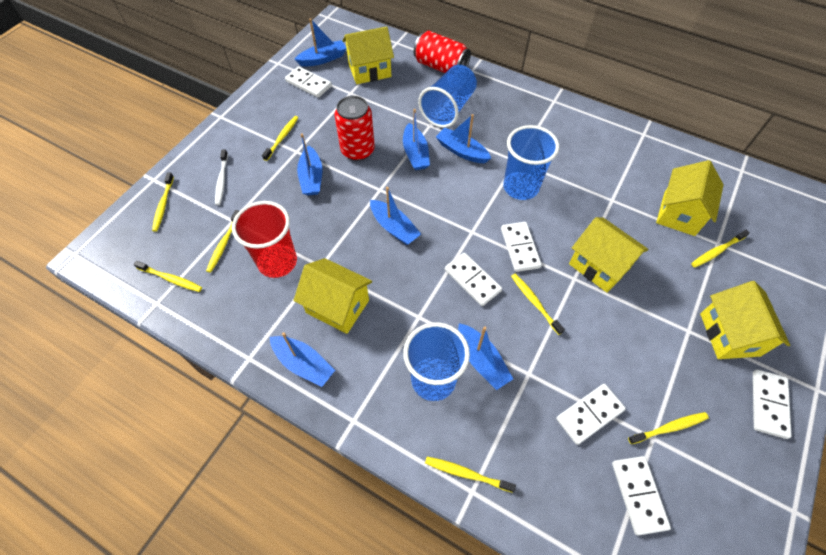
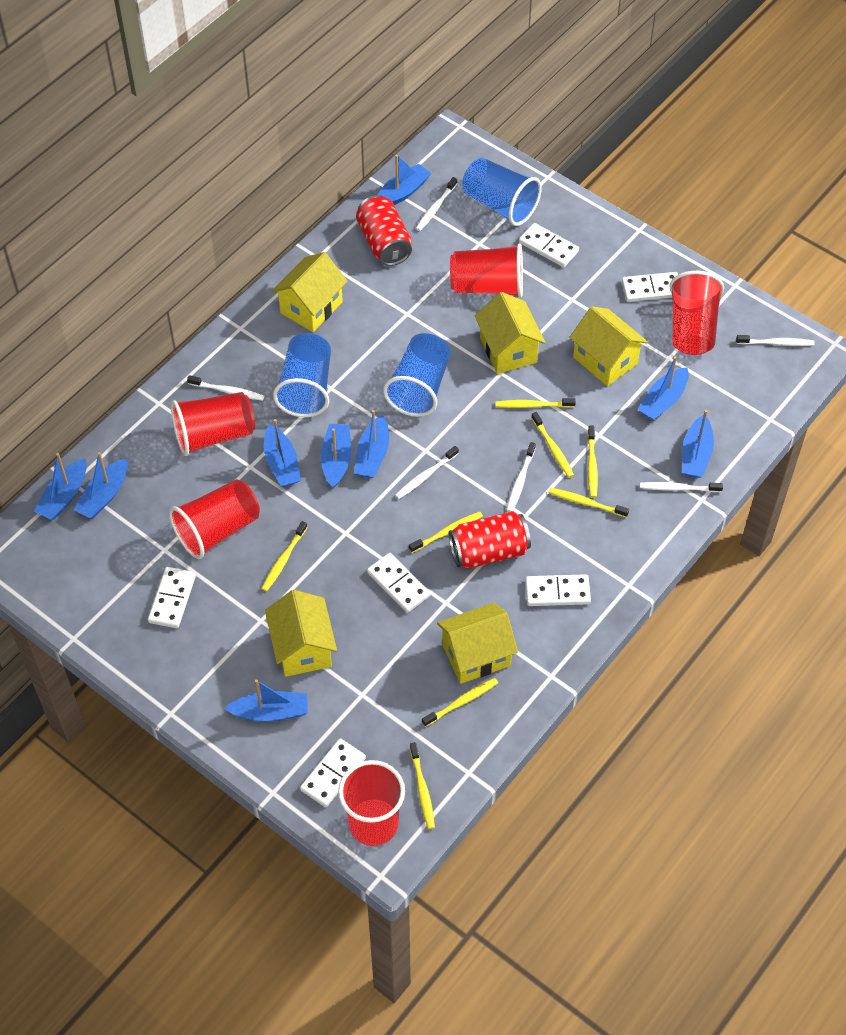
blue boat: [270,332,335,387] [294,18,347,66] [297,133,322,195] [370,187,421,245] [403,109,430,170] [436,114,491,163] [458,323,513,390] = 7 -> [34,453,87,520] [73,452,128,518] [224,679,308,722] [264,419,301,487] [321,424,351,488] [354,410,389,478] [378,155,431,205] [638,356,689,421] [682,410,714,478] = 9
red cup: [232,201,297,278] = 1 -> [169,479,260,559] [171,392,255,456] [338,760,405,846] [450,243,523,298] [669,271,724,355] = 5
white toothbrush: [215,149,228,205] = 1 -> [187,375,264,401] [395,446,459,499] [416,177,457,231] [507,442,536,512] [640,482,723,492] [736,335,815,346] = 6

